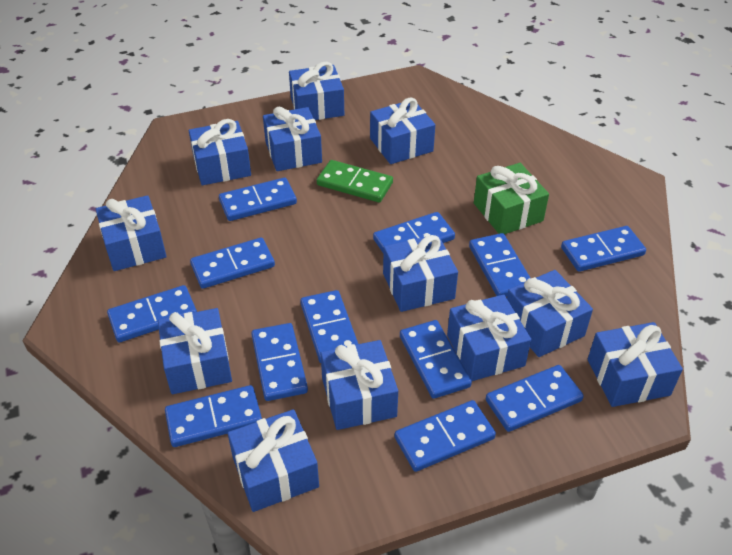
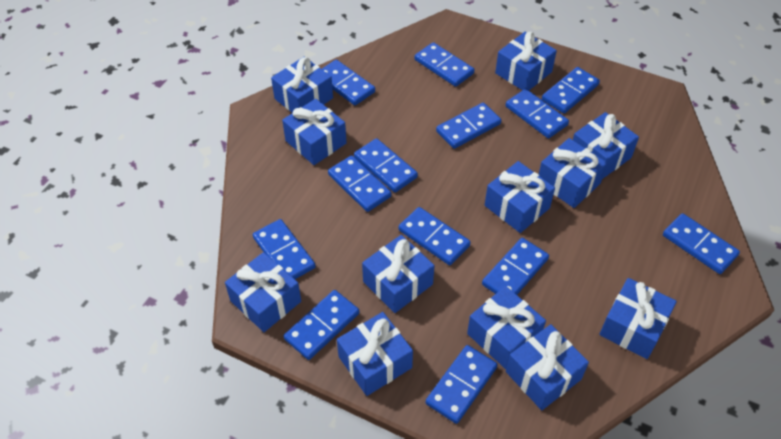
blue domino: [107,285,197,343] [165,385,262,447] [190,238,275,289] [219,178,297,221] [251,323,308,401] [300,290,358,363] [373,212,455,253] [394,400,496,472] [400,320,472,399] [469,233,530,297] [486,365,584,432] [561,226,646,272] = 12 -> [253,219,316,279] [284,290,359,360] [322,60,375,105] [328,155,392,212] [354,138,418,193] [398,207,471,265] [415,42,474,87] [426,345,498,424] [436,103,501,149] [482,238,549,295] [505,89,569,138] [542,67,600,114] [663,213,740,274] = 13
green domino: [317,160,393,203] = 1 -> none = 0
green gift: [474,163,549,234] = 1 -> none = 0

